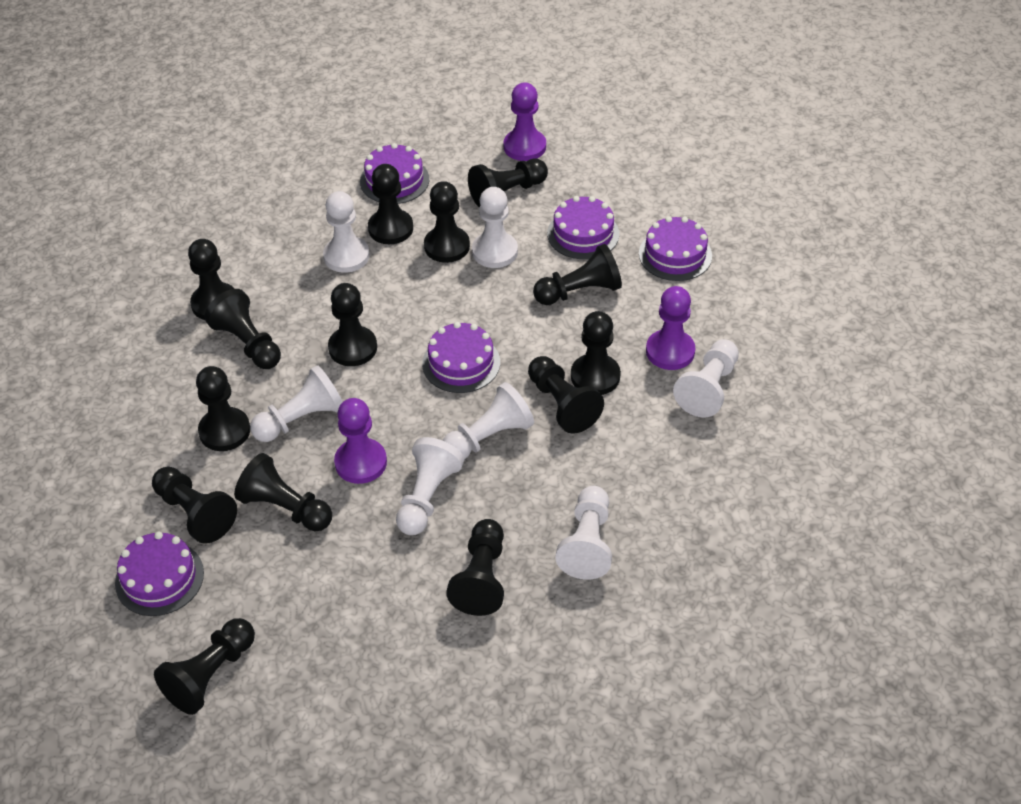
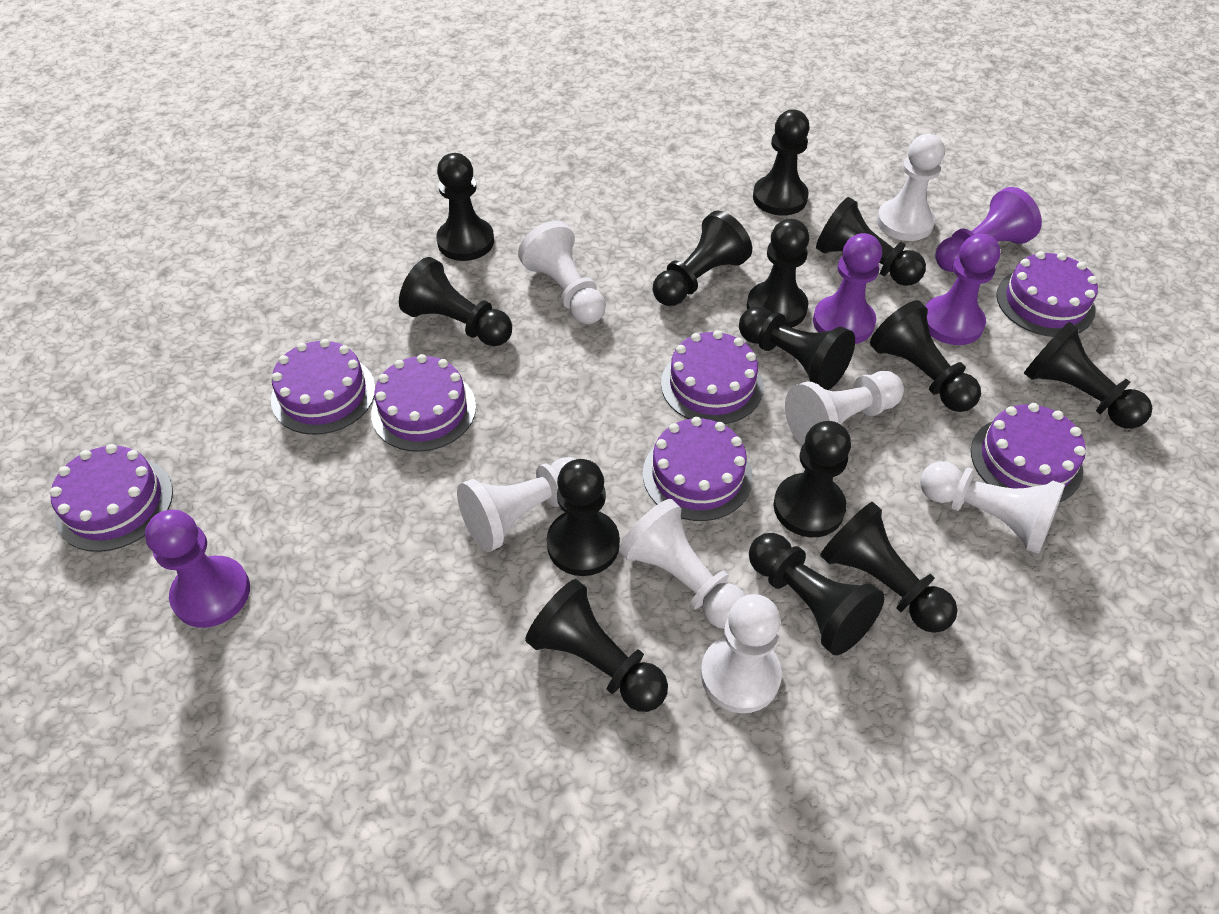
purple cake: [115,532,204,616] [360,143,429,204] [422,322,500,393] [547,196,619,259] [639,216,712,281] = 5 -> [50,444,173,552] [271,339,375,435] [371,354,476,452] [643,417,753,521] [661,330,763,424] [971,403,1086,502] [996,251,1098,337] = 7
purple pawn: [334,398,387,484] [503,83,546,161] [646,286,695,370] = 3 -> [145,510,250,628] [813,233,882,344] [925,234,1000,345] [935,187,1042,272] = 4

